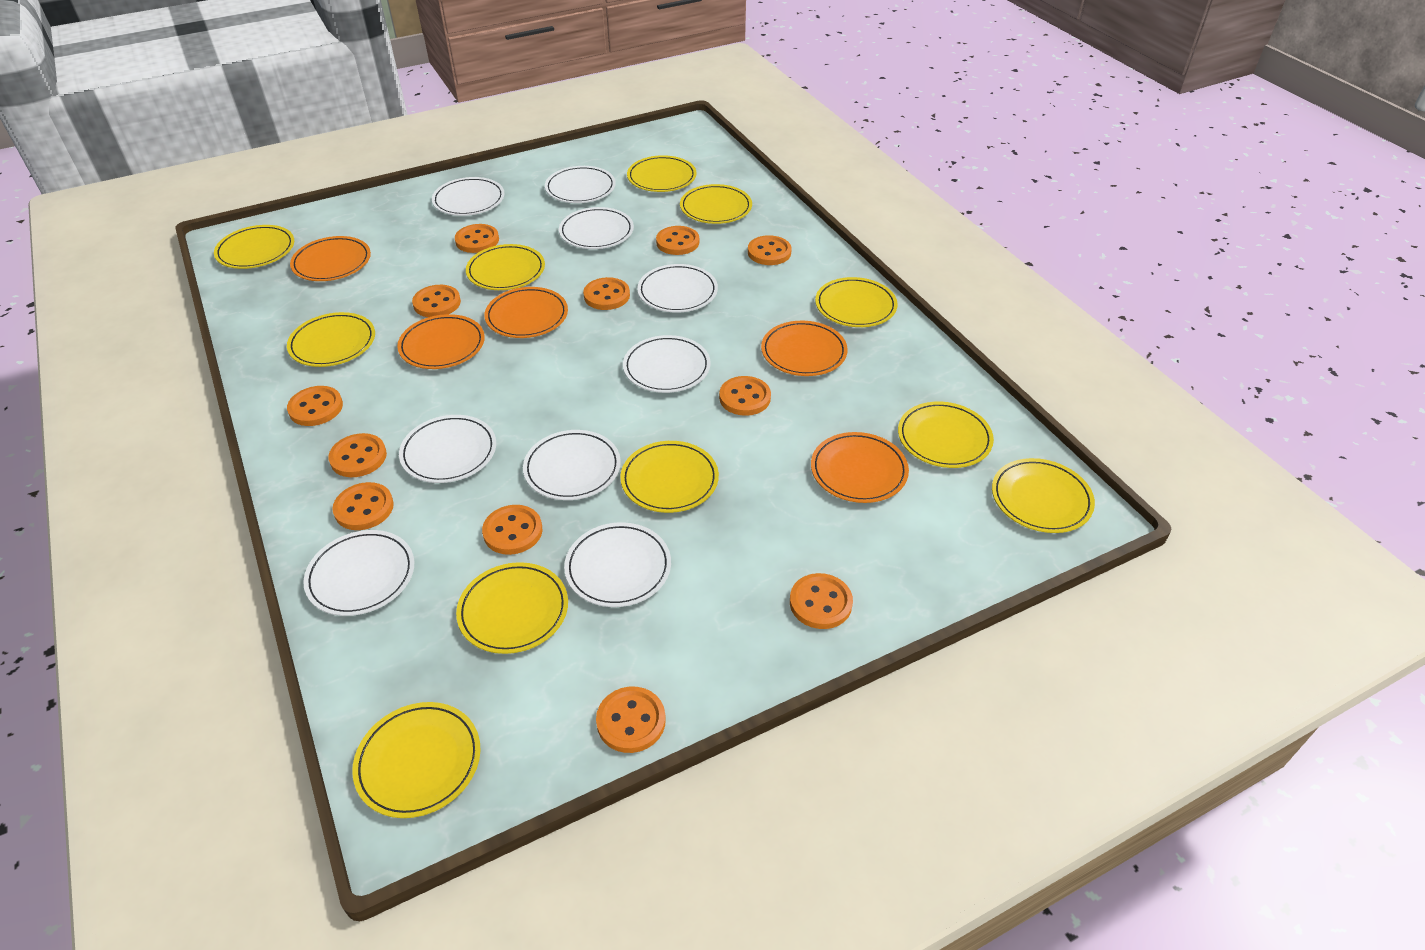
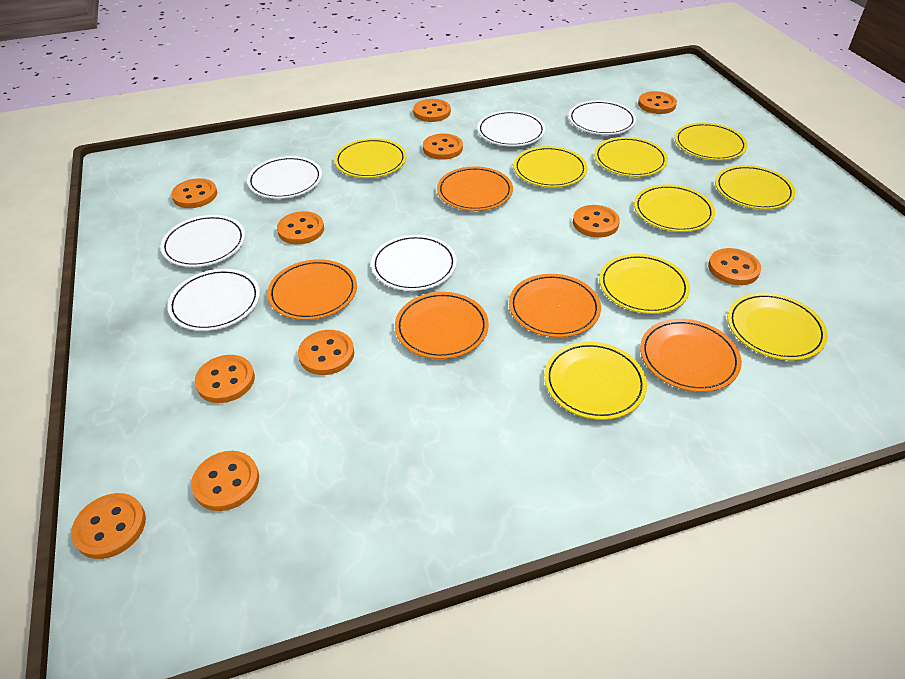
orange button: [287,386,343,426] [328,433,387,477] [332,482,394,530] [412,285,461,317] [455,224,499,253] [482,505,542,555] [583,277,630,310] [596,687,666,753] [656,226,699,255] [719,376,771,416] [748,235,792,265] [790,573,853,629] = 12 -> [71,493,146,559] [171,178,217,208] [191,451,259,511] [195,355,255,403] [277,211,324,244] [298,330,354,375] [413,99,451,122] [423,133,463,160] [573,205,620,238] [638,91,677,114] [708,248,761,285] = 11
white plate: [303,530,414,616] [399,415,496,483] [432,177,505,216] [523,430,621,500] [545,166,616,203] [559,207,634,249] [564,522,671,607] [623,335,711,393] [637,264,718,313] = 9 -> [160,215,245,267] [167,269,260,331] [247,156,322,199] [371,235,457,291] [477,111,546,146] [568,100,636,135] = 6
yellow plate: [214,225,294,269] [287,312,375,367] [352,702,481,818] [456,562,568,654] [466,244,545,290] [620,441,719,513] [627,155,697,192] [680,184,752,224] [815,277,898,327] [898,402,994,468] [992,458,1095,533] = 11 -> [334,138,407,178] [514,146,587,188] [544,342,647,420] [594,137,668,177] [599,254,690,314] [634,184,715,232] [675,122,748,160] [715,165,795,210] [727,293,828,360] = 9

